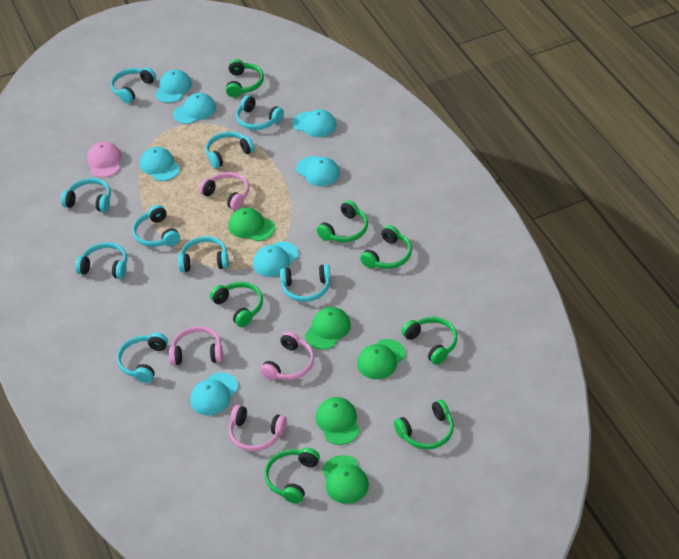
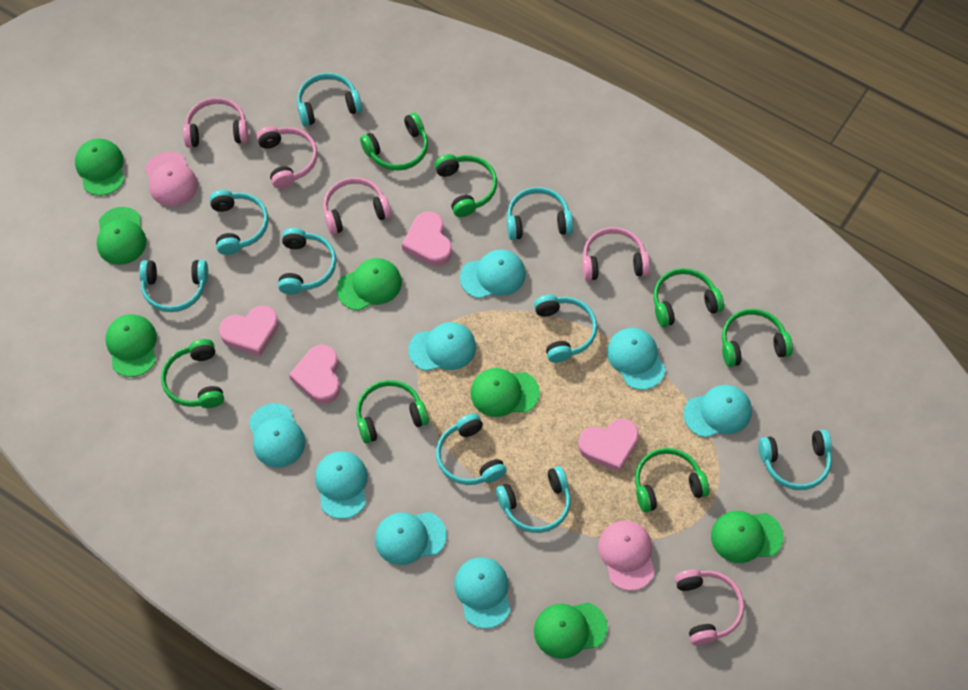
green cap: [228,208,275,241] [305,307,351,349] [316,397,360,445] [322,455,369,504] [357,339,406,379] = 5 -> [75,139,124,196] [97,207,146,265] [106,314,157,377] [336,258,402,311] [470,368,540,417] [534,602,608,659] [711,511,783,563] = 7
pink cap: [87,142,121,178] = 1 -> [145,152,198,207] [598,520,655,591] = 2
pink headphones: [169,326,223,365] [199,172,249,210] [229,405,287,451] [260,331,314,380] = 4 -> [183,98,249,148] [257,126,318,189] [323,178,391,235] [582,227,650,281] [675,569,744,645] = 5
pink heart: none = 0 -> [219,305,279,356] [289,345,340,404] [402,211,452,266] [578,418,639,472] = 4
turquoise cap: [140,147,180,181] [155,70,192,103] [173,93,216,124] [190,373,238,416] [253,242,299,277] [292,109,336,137] [296,156,340,186] = 7 -> [249,403,305,467] [315,451,368,519] [375,512,447,565] [408,322,476,371] [454,557,511,629] [460,249,526,299] [607,328,666,390] [684,385,752,438] = 8

